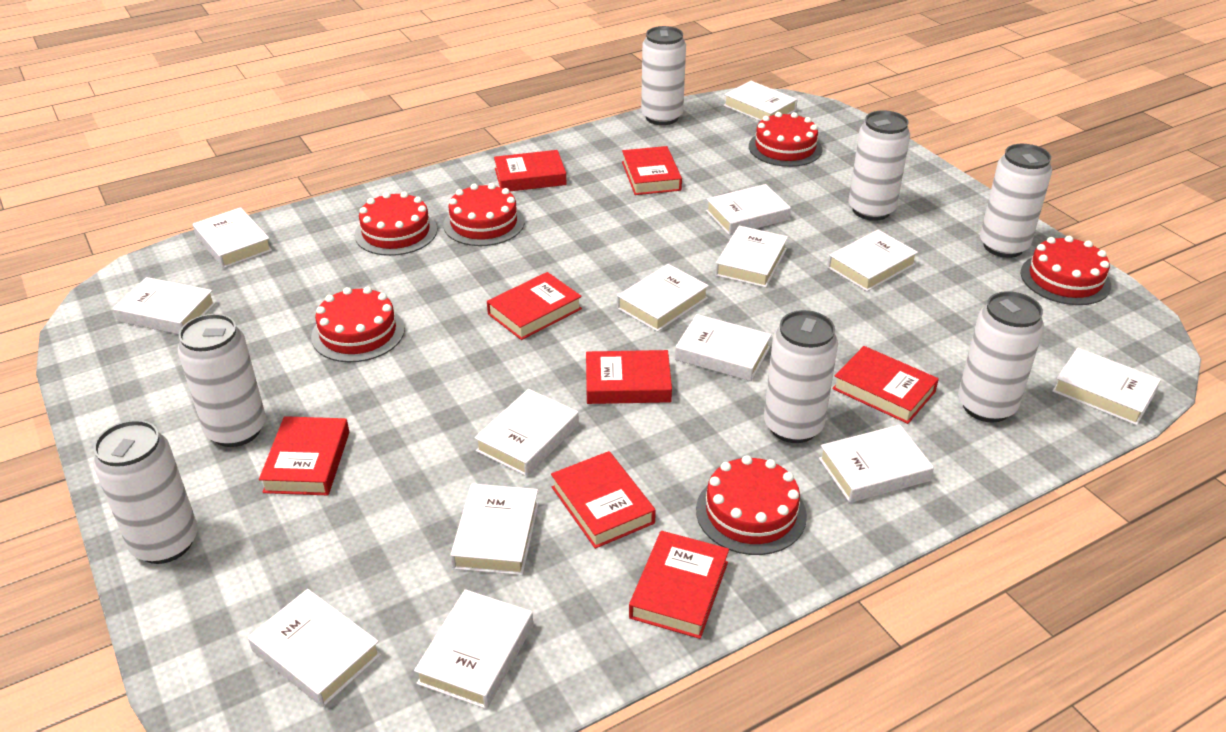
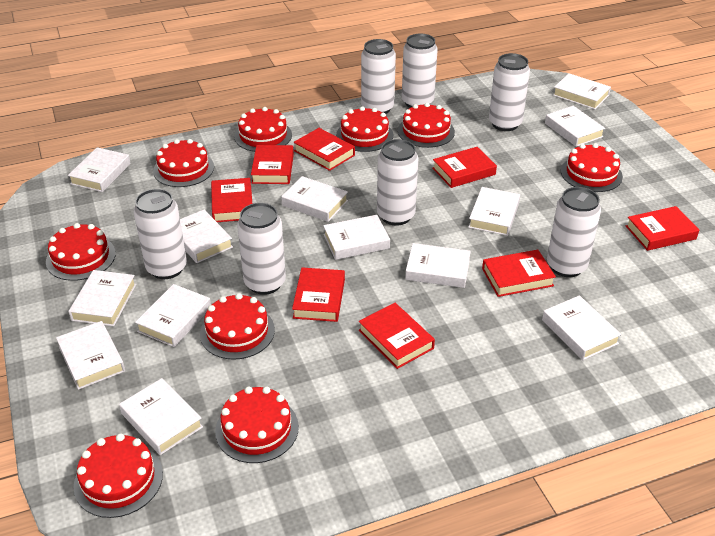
red cake: [311,287,405,362] [355,192,437,256] [443,183,524,246] [696,455,807,555] [749,112,822,167] [1021,236,1111,305] = 6 -> [46,223,116,281] [74,433,163,518] [153,139,214,187] [200,293,275,360] [215,386,299,463] [234,107,292,152] [336,106,393,152] [398,103,455,148] [561,143,623,192] = 9
white book: [113,277,216,334] [193,207,272,268] [248,589,382,707] [414,589,533,709] [450,484,539,575] [474,389,579,476] [617,264,709,332] [675,314,772,381] [706,184,791,235] [715,226,788,288] [724,81,798,121] [819,425,934,503] [827,230,918,292] [1052,348,1161,425] = 14 -> [56,321,125,390] [68,147,131,192] [68,270,136,326] [119,378,203,455] [135,284,211,347] [180,210,233,263] [281,176,348,222] [323,215,390,260] [405,243,471,288] [468,187,520,236] [542,295,621,360] [545,106,605,147] [553,73,611,109] = 13

